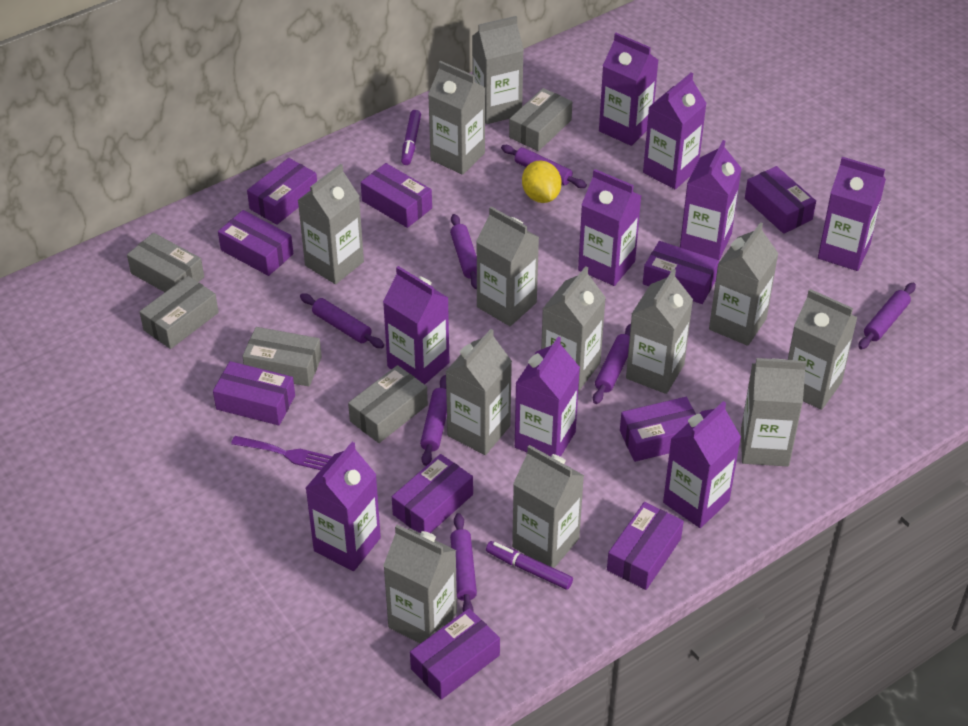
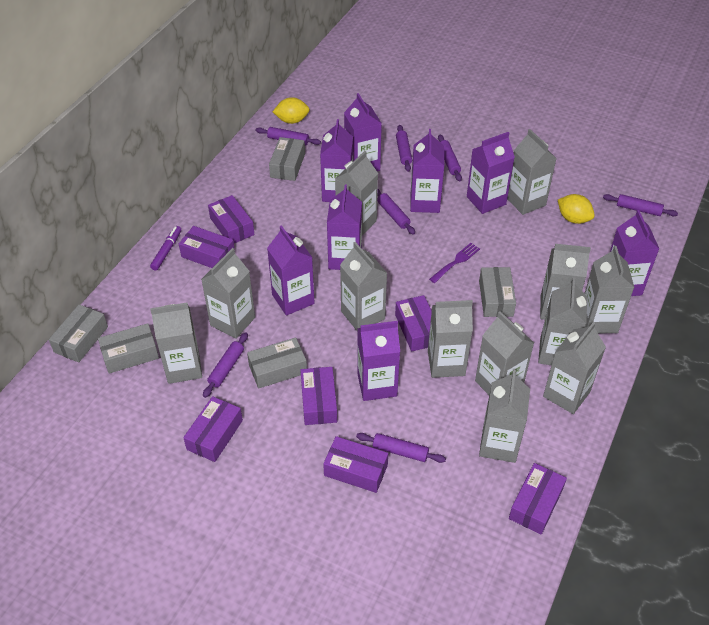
purple box: [213,361,295,425] [218,210,293,276] [247,158,317,225] [361,163,432,228] [392,454,473,533] [410,608,500,700] [607,502,684,590] [620,397,696,462] [643,241,719,304] [745,166,816,234] = 10 -> [179,226,235,268] [183,396,243,462] [208,195,255,243] [300,367,337,425] [323,436,388,493] [395,295,432,352] [509,463,567,535] = 7
purple carton: [306,442,381,571] [383,266,450,384] [515,337,580,457] [578,169,641,286] [599,33,658,146] [643,72,707,189] [663,401,741,528] [680,140,742,260] [818,157,886,271] = 9 -> [267,225,315,316] [320,119,353,202] [327,184,362,270] [344,93,382,172] [357,321,400,401] [410,129,444,213] [467,132,515,214] [610,210,659,296] = 8
purple marker: [401,110,421,165] [486,541,573,590] = 2 -> [150,226,181,271] = 1
yellow lemon: [522,160,561,203] = 1 -> [273,97,310,124] [558,194,595,224] = 2

